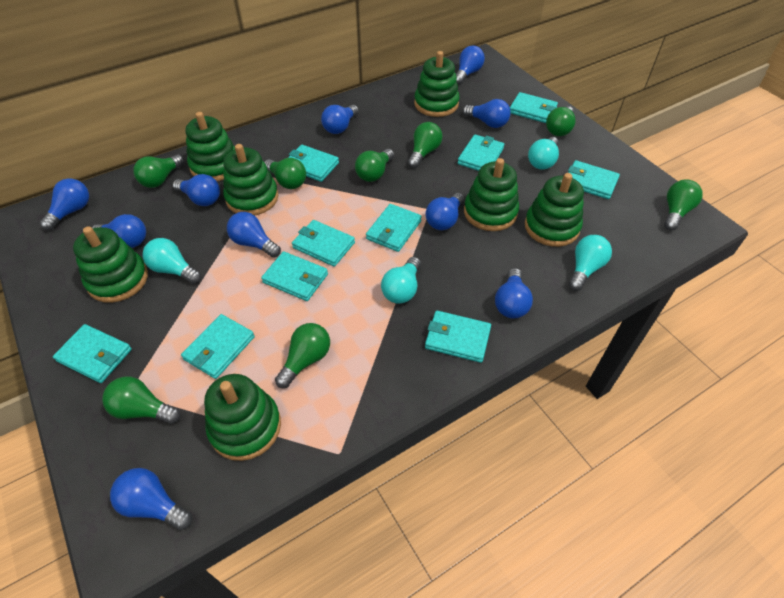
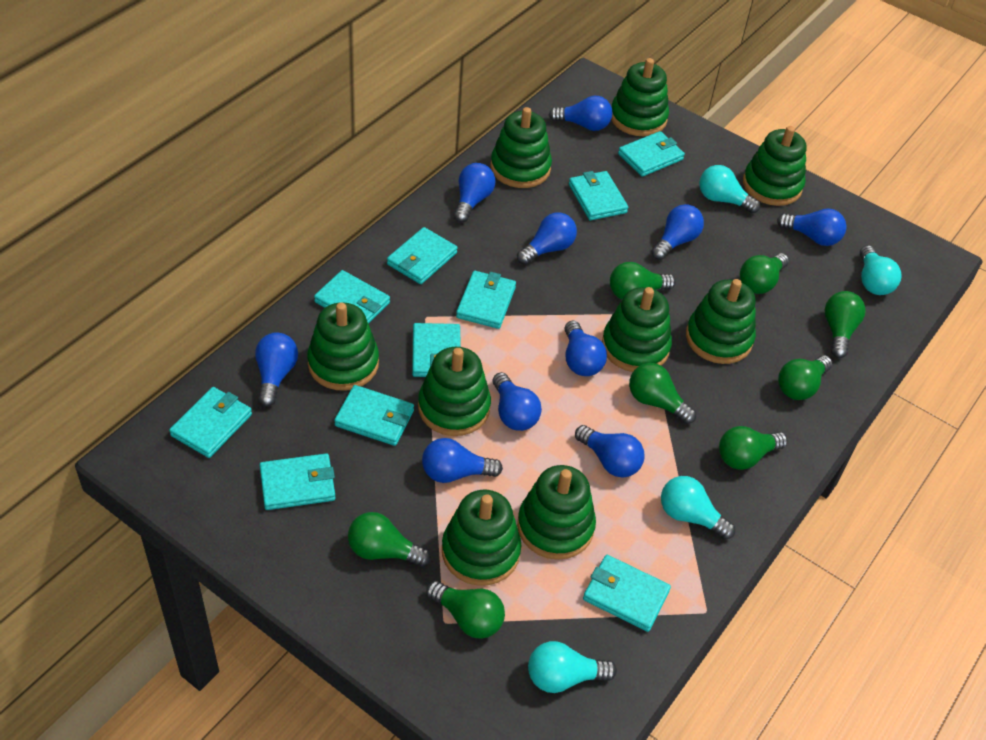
green stacking toy: [73,226,148,303] [185,112,235,181] [204,374,281,461] [223,144,279,215] [414,51,460,117] [464,158,519,231] [525,173,584,247] = 7 -> [307,302,379,391] [418,347,491,436] [442,490,522,586] [490,107,552,188] [517,465,596,560] [602,287,672,372] [611,58,669,136] [686,279,756,364] [743,126,807,206] = 9

